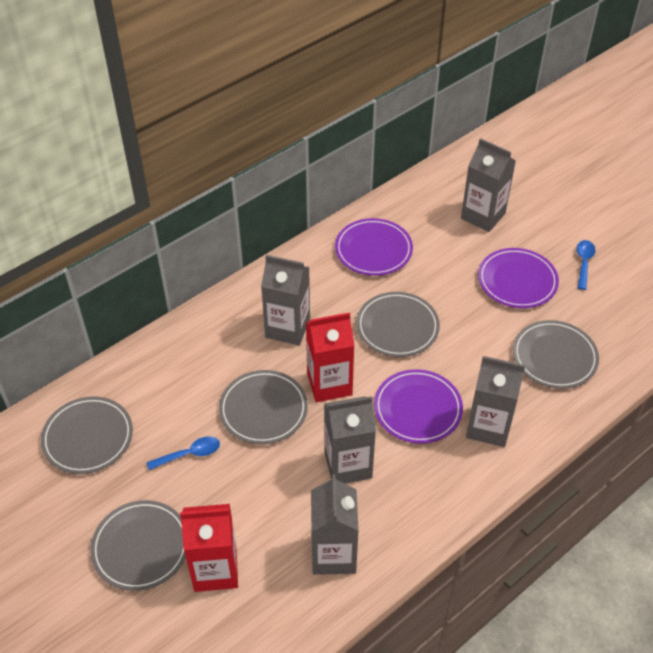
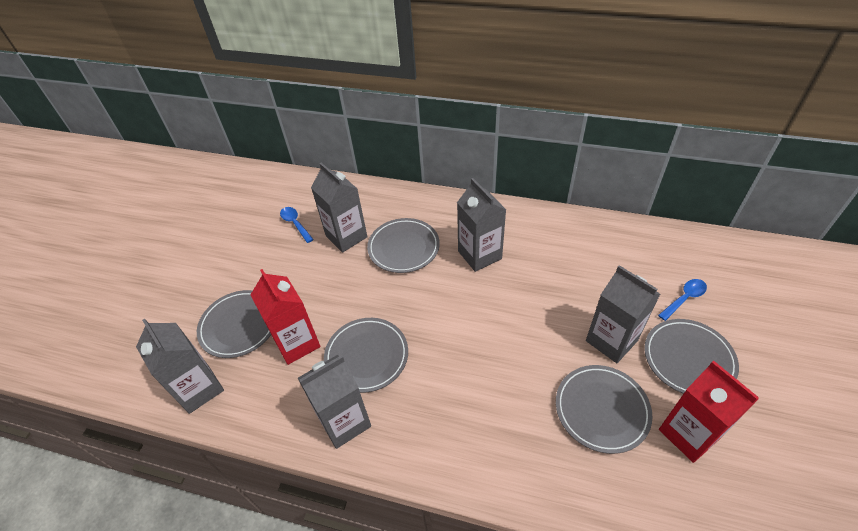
purple plate: [335,218,413,276] [374,369,463,444] [478,248,559,308] = 3 -> none = 0

